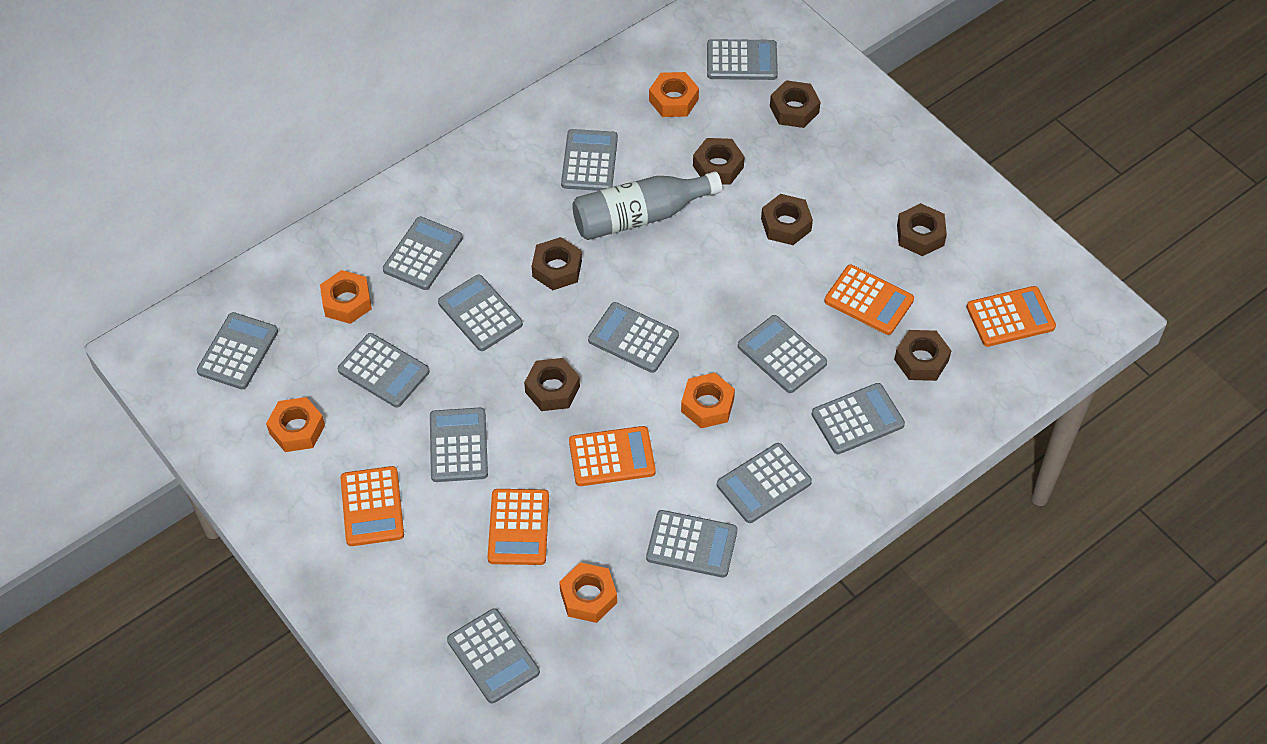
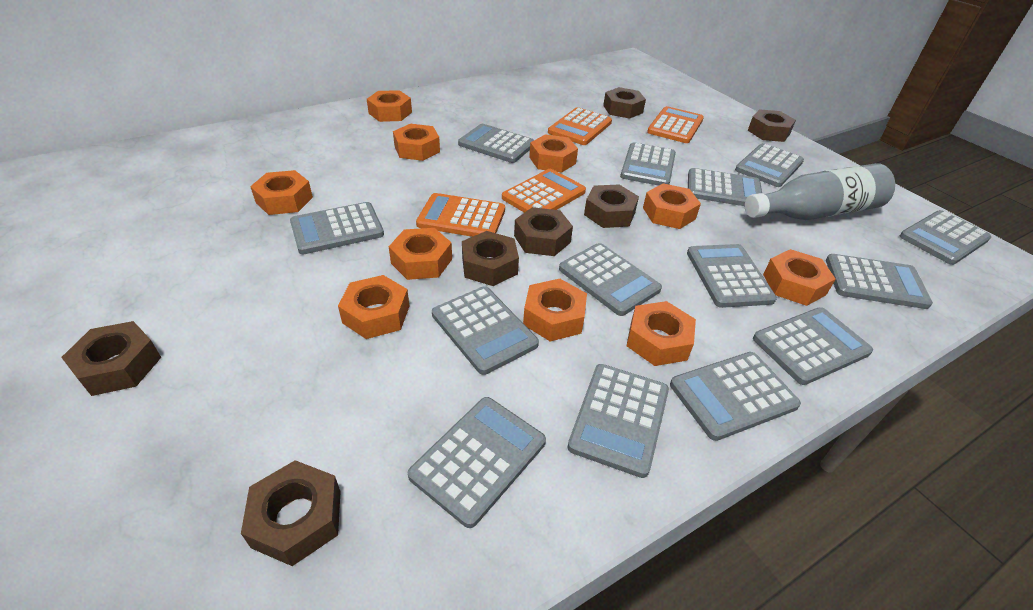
grey calculator: [197,312,278,390] [338,333,430,408] [383,217,463,290] [430,408,488,482] [438,275,523,351] [447,608,540,704] [561,129,618,191] [588,302,679,373] [646,510,737,578] [707,39,778,80] [717,443,812,523] [738,315,827,393] [811,383,905,454] = 13 -> [290,202,384,254] [408,397,546,528] [432,286,539,375] [458,124,534,163] [559,243,662,316] [567,364,669,478] [620,142,676,186] [670,352,801,441] [687,244,777,308] [688,168,762,206] [735,143,804,187] [753,307,873,385] [826,254,933,309] [900,210,991,265] = 14
orange calculator: [340,466,404,546] [488,489,549,565] [569,426,656,486] [824,265,914,335] [966,286,1056,347] = 5 -> [416,193,505,237] [502,169,586,213] [548,107,612,145] [647,106,704,143] = 4
orange nut: [266,397,325,452] [320,270,372,324] [559,562,617,623] [649,72,699,117] [681,373,735,428] = 5 -> [250,170,313,215] [338,275,409,339] [367,90,412,122] [389,228,452,280] [393,124,440,161] [523,279,587,341] [529,134,578,173] [627,301,696,366] [643,183,701,229] [763,249,836,306] = 10

